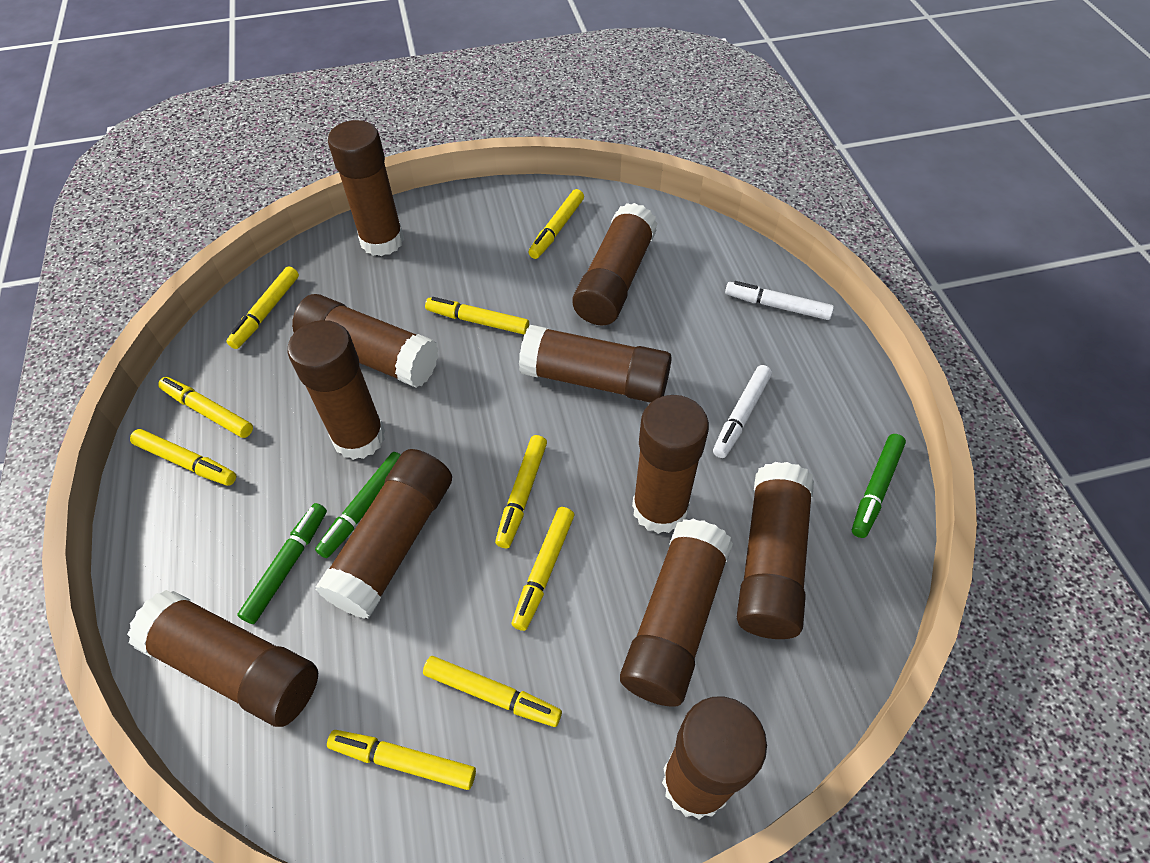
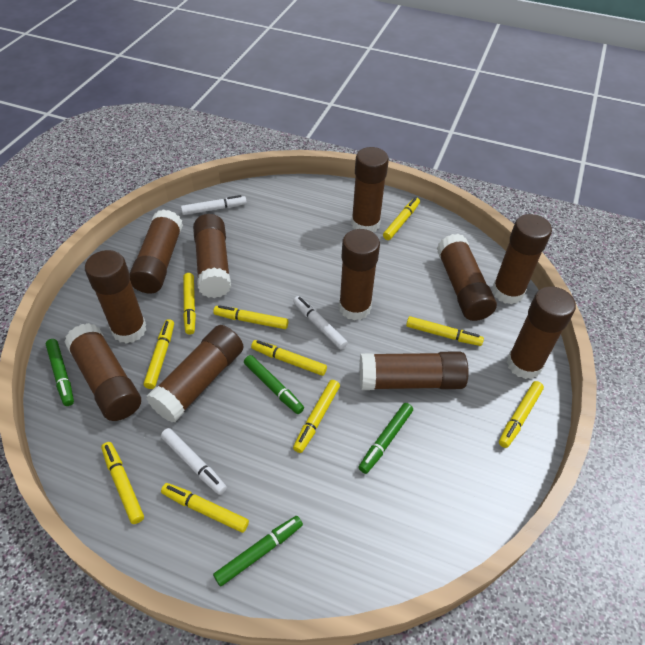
green marker: [237,503,327,624] [315,452,401,558] [852,434,906,538] = 3 -> [46,339,74,406] [213,516,303,587] [244,355,304,414] [358,403,413,474] = 4
white marker: [713,365,772,458] [725,281,834,320] = 2 -> [161,428,227,495] [181,195,247,215] [293,296,348,350] = 3
yellow marker: [130,429,236,486] [158,377,253,438] [226,266,299,349] [327,730,476,790] [423,656,562,727] [425,297,529,335] [495,435,547,548] [512,507,574,631] [528,189,584,259] = 9 -> [101,442,144,524] [144,319,174,389] [161,483,249,533] [183,273,196,335] [213,305,289,329] [251,340,327,376] [293,380,340,453] [383,197,420,240] [406,316,484,346] [499,381,544,448] = 10

